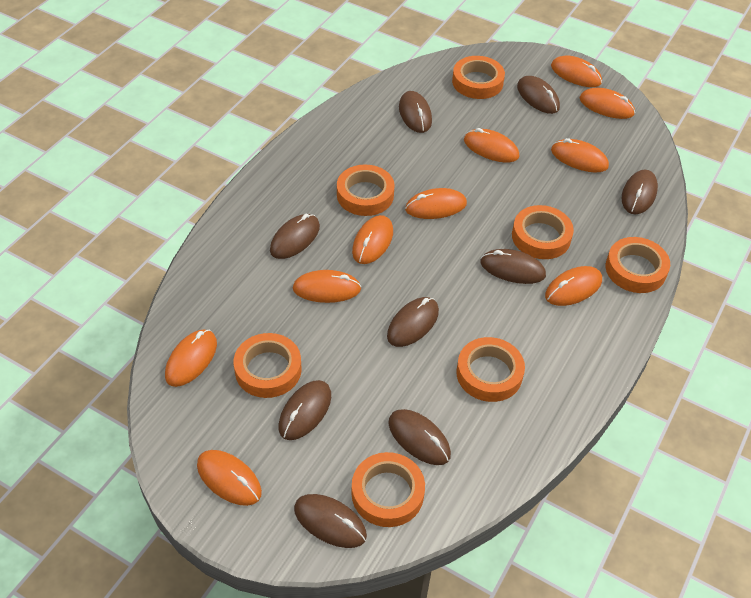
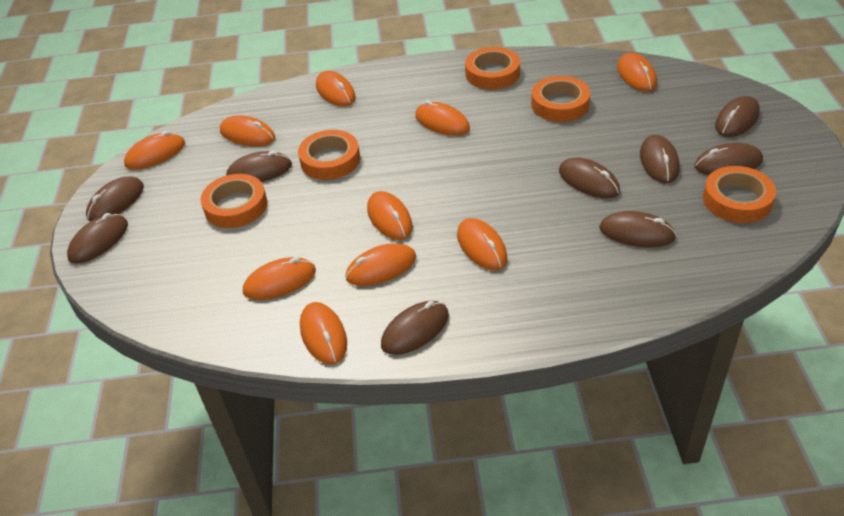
orange tape: [234,333,302,398] [337,165,395,216] [352,452,425,527] [452,56,505,99] [456,337,525,402] [512,205,574,259] [606,237,670,293] = 7 -> [201,174,267,228] [298,130,360,180] [465,47,520,90] [531,76,590,122] [703,166,776,223] = 5

